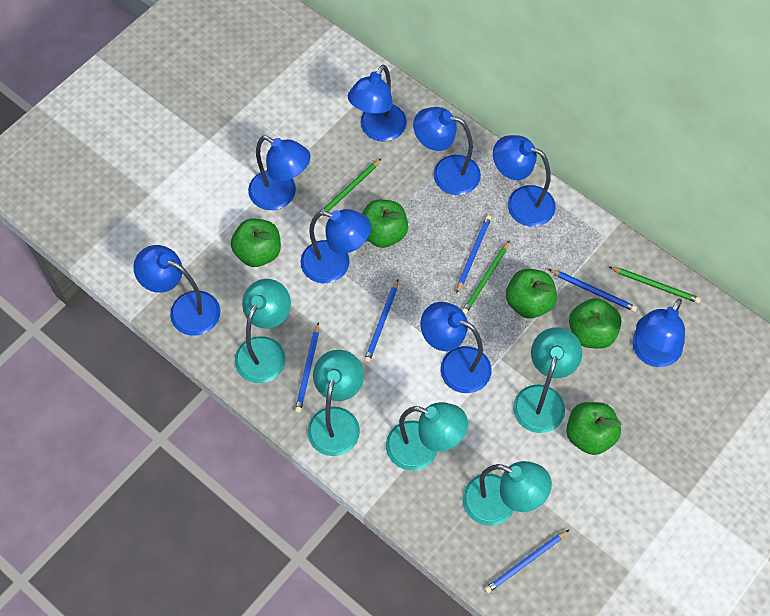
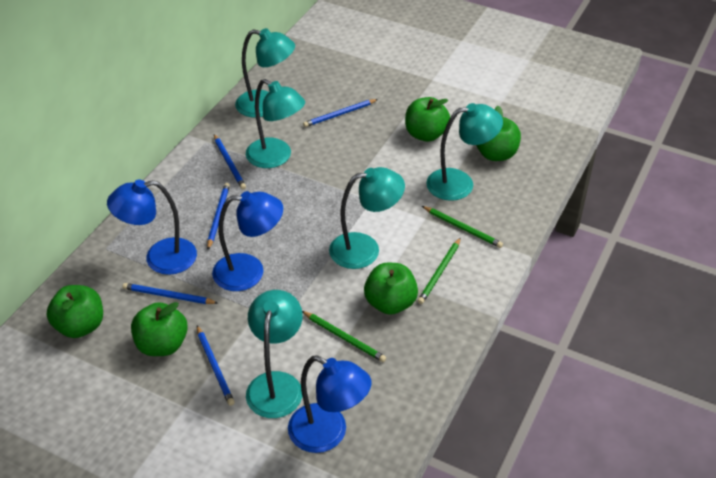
blue lamp: [133,245,220,336] [248,136,311,210] [300,209,371,283] [348,65,407,142] [413,107,481,195] [420,302,492,393] [493,135,556,227] [632,298,685,367] = 8 -> [107,180,197,275] [212,191,283,291] [288,356,371,453] = 3

